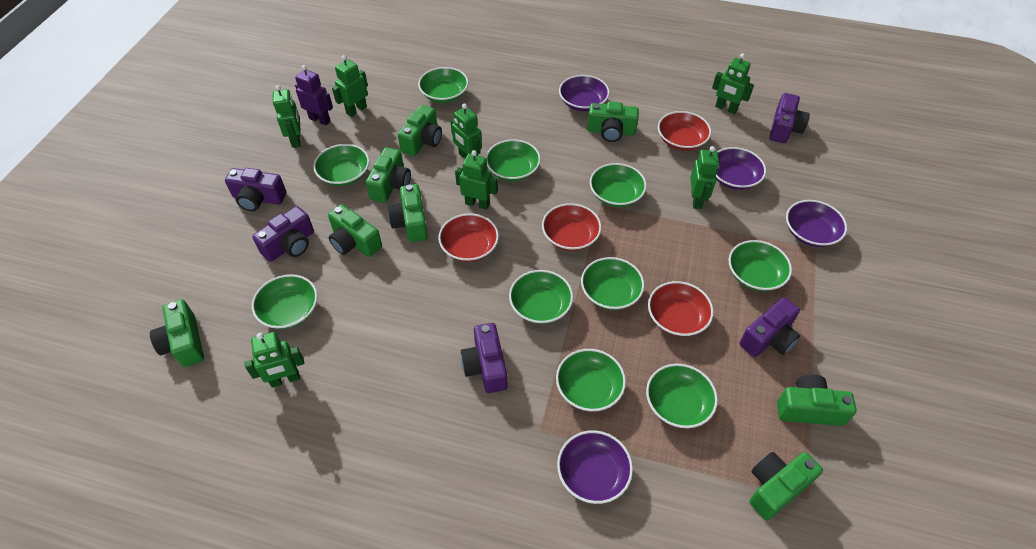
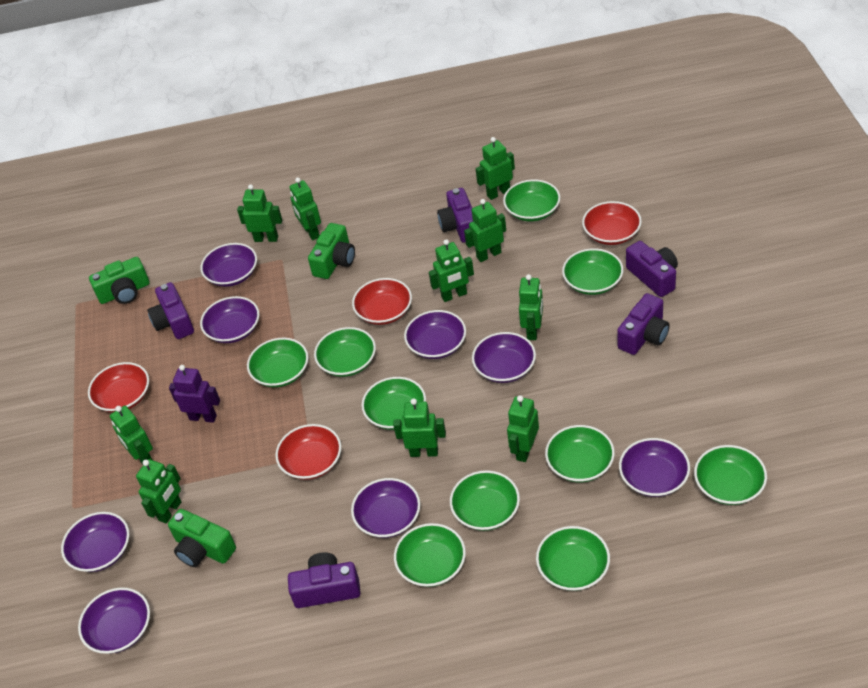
green camera: [150,299,204,367] [328,204,382,257] [366,147,411,203] [388,184,428,242] [398,105,442,156] [587,101,639,142] [749,452,823,520] [777,374,856,426] = 8 -> [89,257,150,304] [168,509,236,567] [308,223,355,279] = 3
green robot: [244,332,304,388] [273,85,301,148] [332,55,368,117] [450,104,482,158] [455,150,498,210] [690,146,719,209] [712,53,754,114] = 7 -> [110,406,153,465] [136,459,181,523] [237,184,282,242] [289,177,321,240] [393,398,446,457] [429,239,474,302] [464,199,506,262] [476,137,515,200] [507,395,539,462] [519,274,543,340] = 10
purple bowl: [557,430,633,504] [559,75,610,111] [716,147,766,190] [786,200,847,247] = 4 -> [61,512,129,572] [78,587,150,654] [200,296,259,343] [201,243,257,287] [351,478,420,538] [404,310,466,359] [472,332,536,383] [619,438,690,497] = 8

